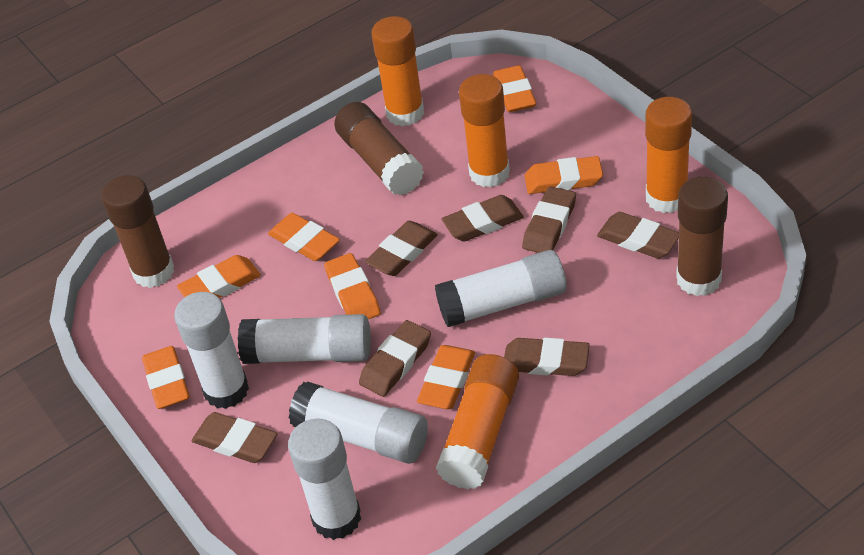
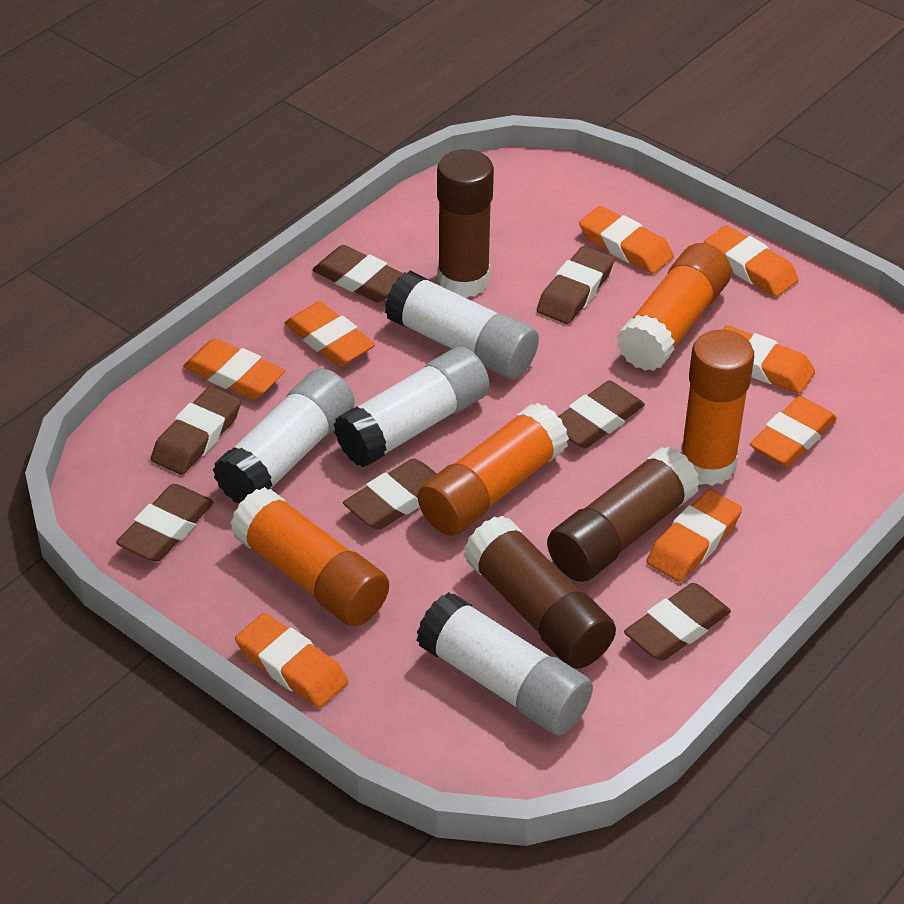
orange eraser: [142,346,190,409] [177,255,261,298] [268,213,340,261] [324,253,381,319] [417,345,475,409] [493,65,536,112] [525,156,603,194] = 7 -> [183,338,285,399] [235,613,348,708] [285,302,375,366] [579,206,674,274] [646,489,742,582] [704,225,799,297] [723,325,815,394] [750,396,837,467] = 8
white glue stick: [174,292,249,409] [238,314,371,364] [288,418,361,540] [289,381,428,464] [435,250,567,327] = 5 -> [213,369,355,503] [334,347,489,467] [385,271,539,379] [416,592,593,735] = 4

